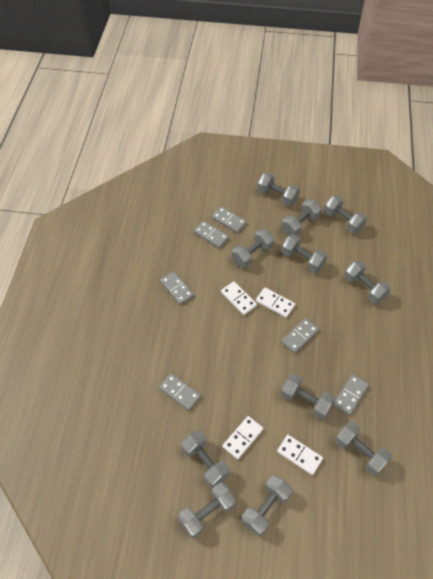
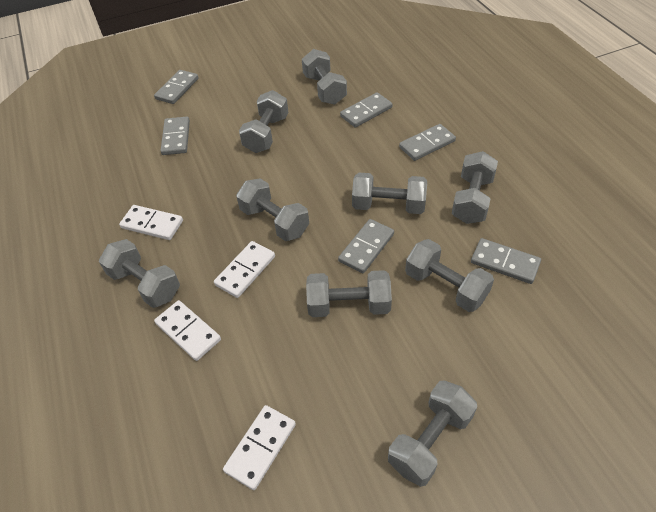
grey dumbbell: [178,482,236,538] [181,430,230,488] [232,229,275,268] [241,475,292,536] [257,172,300,206] [280,374,335,420] [281,234,327,273] [282,199,322,236] [324,196,367,234] [335,421,392,476] [344,261,391,304] = 11 -> [99,239,180,308] [236,178,309,241] [239,90,289,153] [302,49,347,105] [306,270,392,317] [352,173,427,214] [388,380,477,487] [405,239,494,312] [452,151,498,224] = 9

